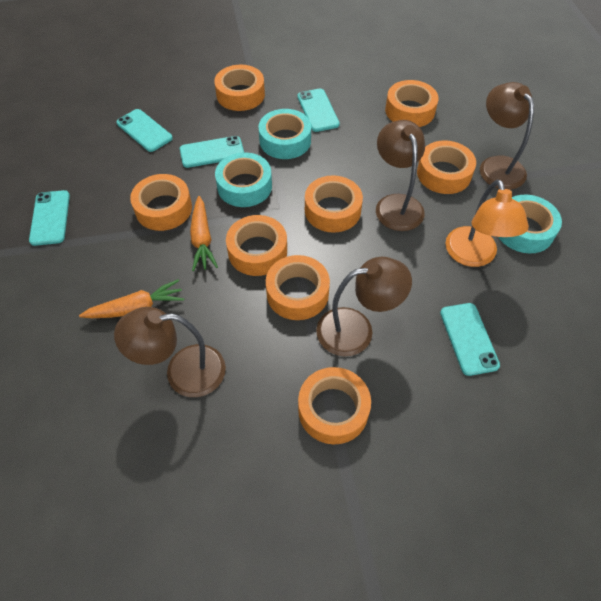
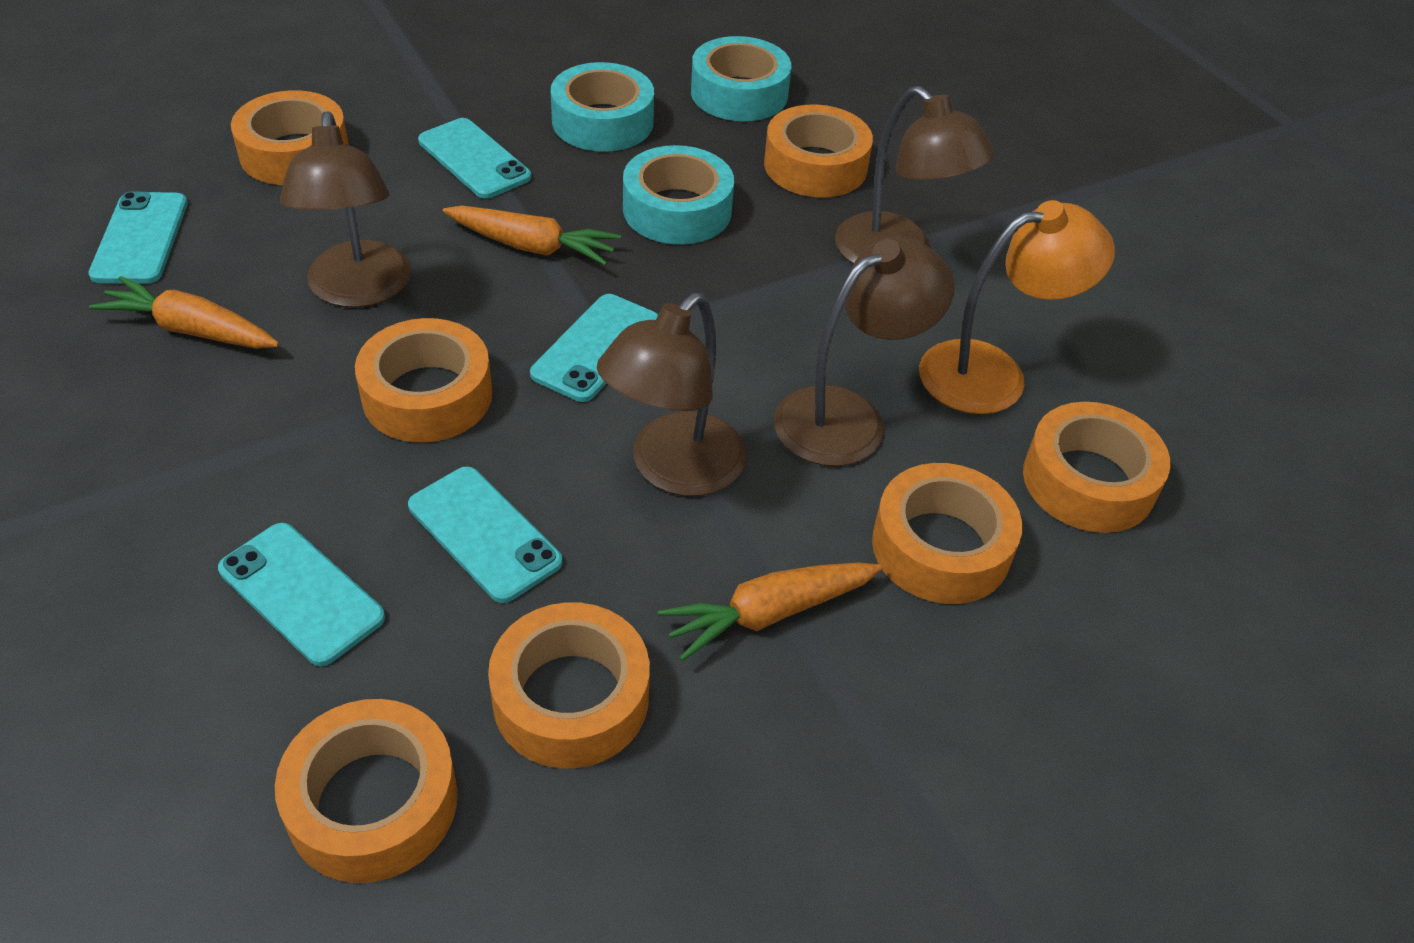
orange carrot: [79,279,184,318] [190,196,218,271] = 2 -> [89,276,279,349] [443,206,621,266] [658,563,883,661] = 3
orange tape: [130,174,192,231] [214,65,265,111] [226,215,287,276] [266,255,330,320] [298,367,371,445] [305,175,363,233] [385,80,439,127] [417,140,476,194] = 8 -> [231,90,349,185] [275,699,458,883] [355,318,492,442] [488,602,650,768] [764,104,873,198] [872,463,1022,604] [1023,402,1170,533] = 7

